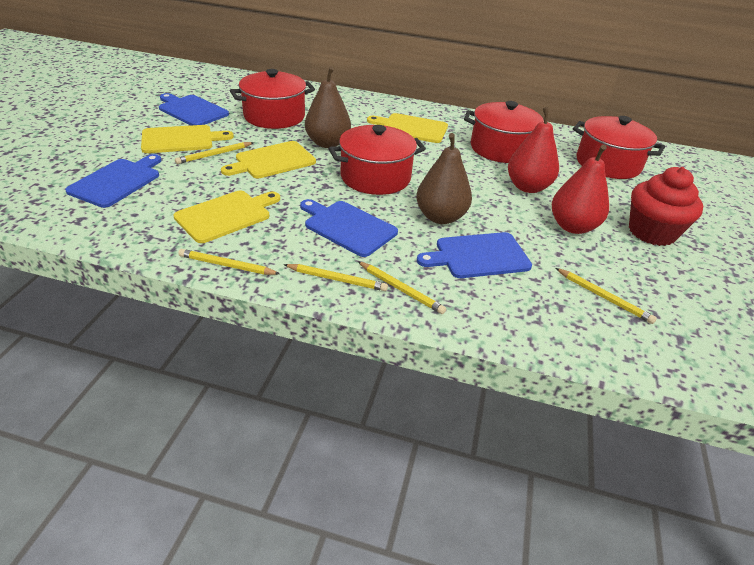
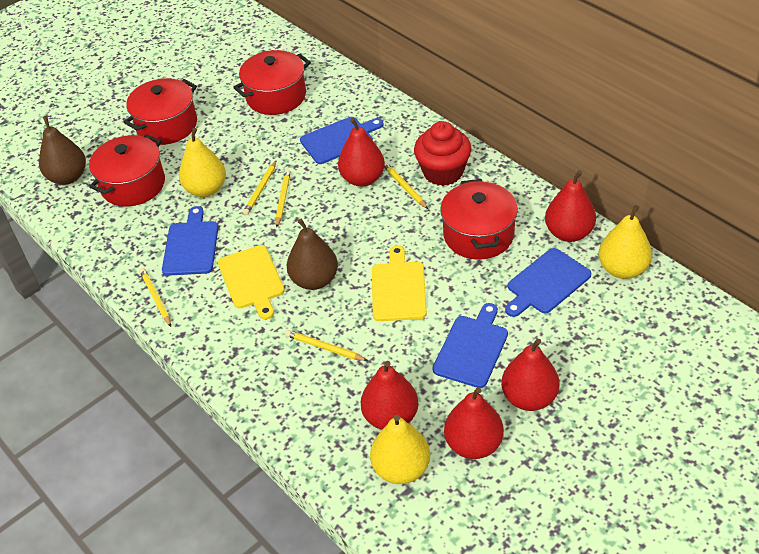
red pear: [508,107,559,193] [552,145,609,234] = 2 -> [338,118,385,187] [361,361,418,430] [444,387,504,459] [501,339,560,411] [545,170,596,242] = 5
yellow cutting board: [141,125,234,153] [173,191,280,243] [221,141,316,178] [367,113,448,143] = 4 -> [218,245,285,320] [372,245,427,321] = 2
yellow pear: none = 0 -> [179,128,226,197] [370,415,430,484] [599,205,652,279] = 3

